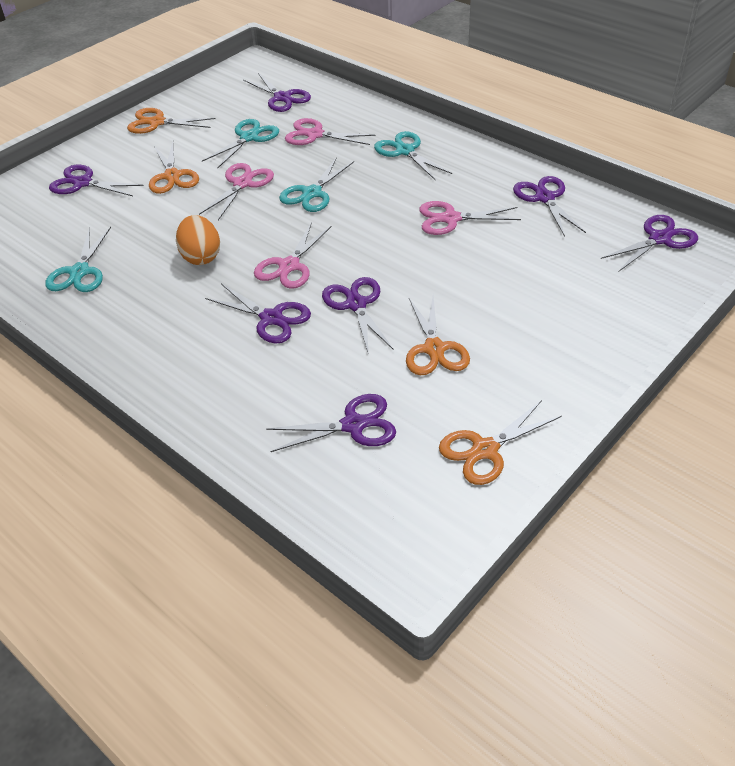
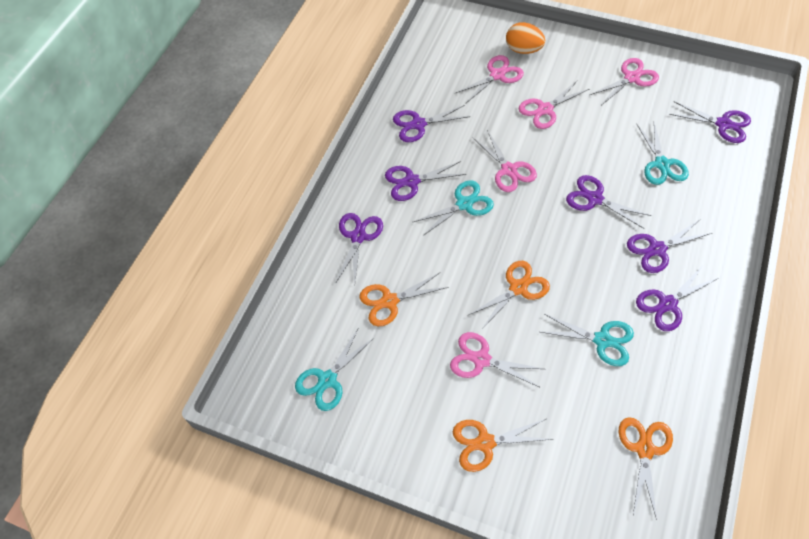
pink scissors: [199,163,274,220] [254,222,332,289] [285,118,375,145] [419,201,521,235] = 4 -> [450,332,544,388] [454,55,524,104] [472,130,537,192] [518,80,589,129] [590,58,659,105] = 5

